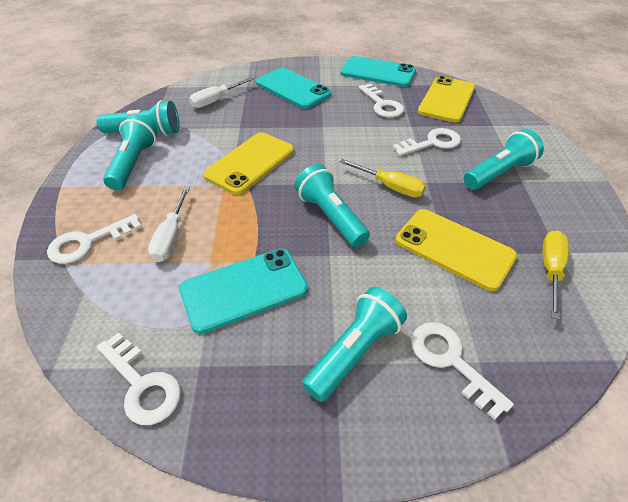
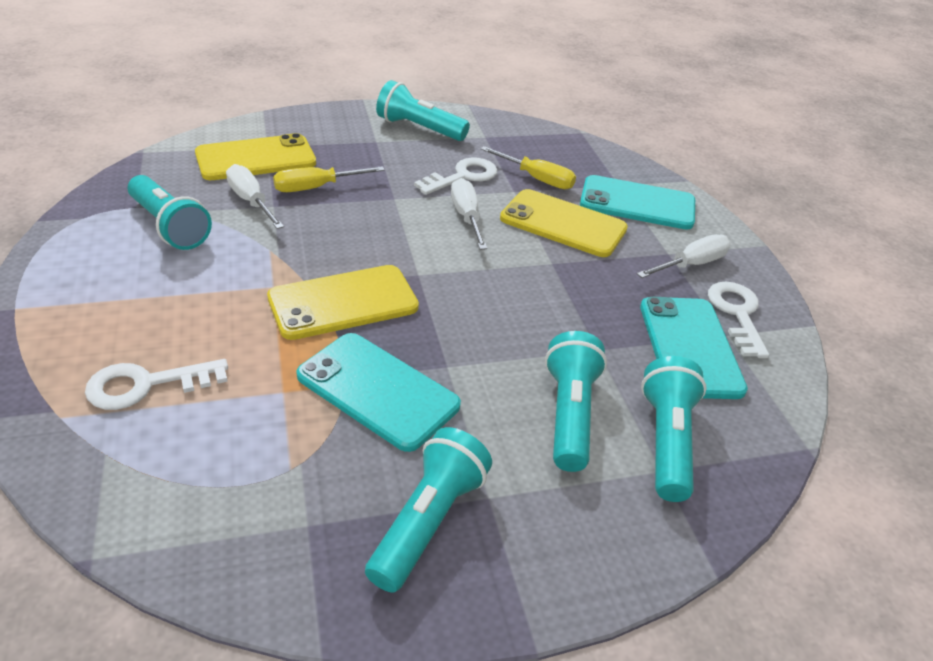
white key: [47,214,142,264] [97,332,181,425] [359,83,404,118] [392,128,461,156] [411,322,514,420] = 5 -> [85,359,228,410] [414,157,497,195] [708,281,769,358] = 3
white screwdriver: [148,187,190,262] [189,77,254,108] = 2 -> [226,164,284,229] [451,178,487,250] [637,234,730,278] = 3

